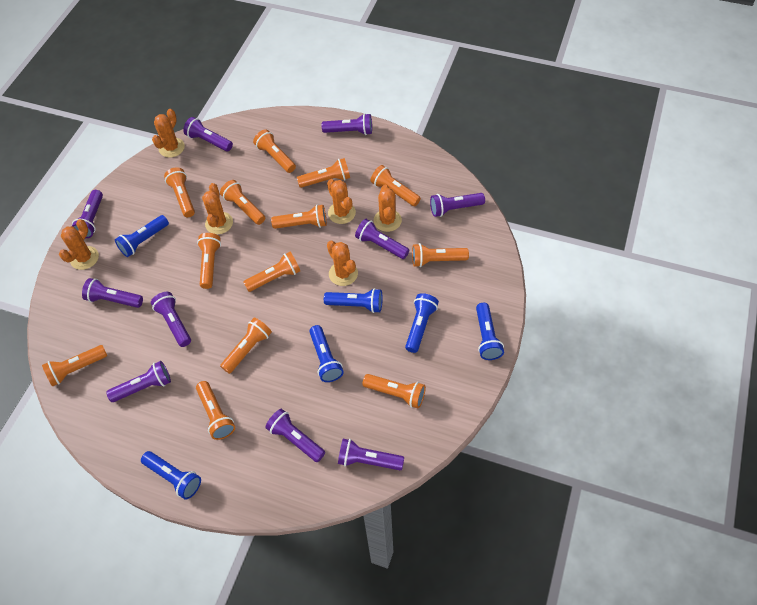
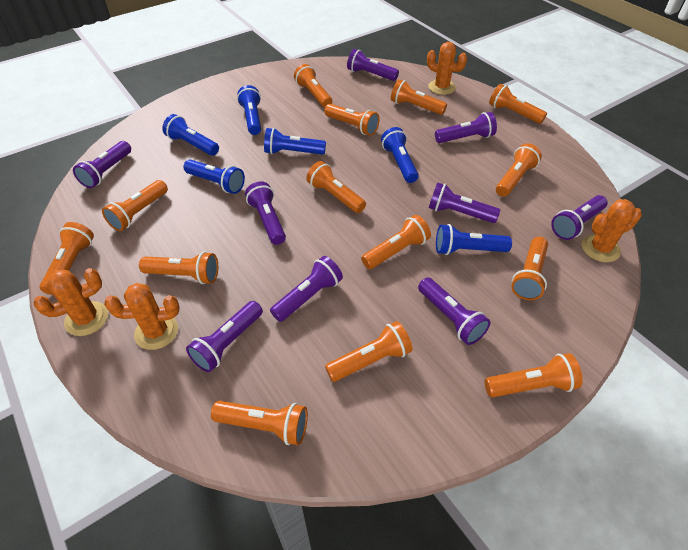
orange cactus: [59,219,99,270] [152,109,185,157] [202,183,233,234] [327,179,356,224] [327,240,358,286] [374,185,402,232] = 6 -> [34,268,108,336] [104,283,179,350] [427,42,467,95] [582,199,642,262] = 4
orange flashlight: [42,345,107,387] [164,167,195,217] [196,381,235,440] [197,233,221,289] [220,180,265,225] [220,318,272,374] [243,252,300,292] [253,129,296,173] [271,205,327,229] [297,158,350,188] [363,374,426,408] [371,165,421,206] [412,243,469,267] = 13 -> [39,222,94,295] [102,180,168,231] [139,252,218,284] [211,401,308,445] [294,64,332,108] [306,161,366,213] [324,104,380,136] [325,321,413,382] [361,215,431,269] [391,79,447,115] [485,353,583,398] [489,84,547,124] [496,143,542,197] [512,237,548,300] = 14
purple flashlight: [72,190,103,238] [82,278,143,308] [106,361,171,402] [151,292,191,347] [183,117,233,151] [265,409,325,462] [322,113,372,135] [338,439,404,470] [355,219,409,259] [430,193,485,217] = 10 -> [73,141,131,188] [186,301,263,372] [245,181,286,245] [270,256,343,322] [347,49,399,81] [418,278,490,345] [429,183,500,223] [435,112,497,143] [551,195,608,240] = 9

